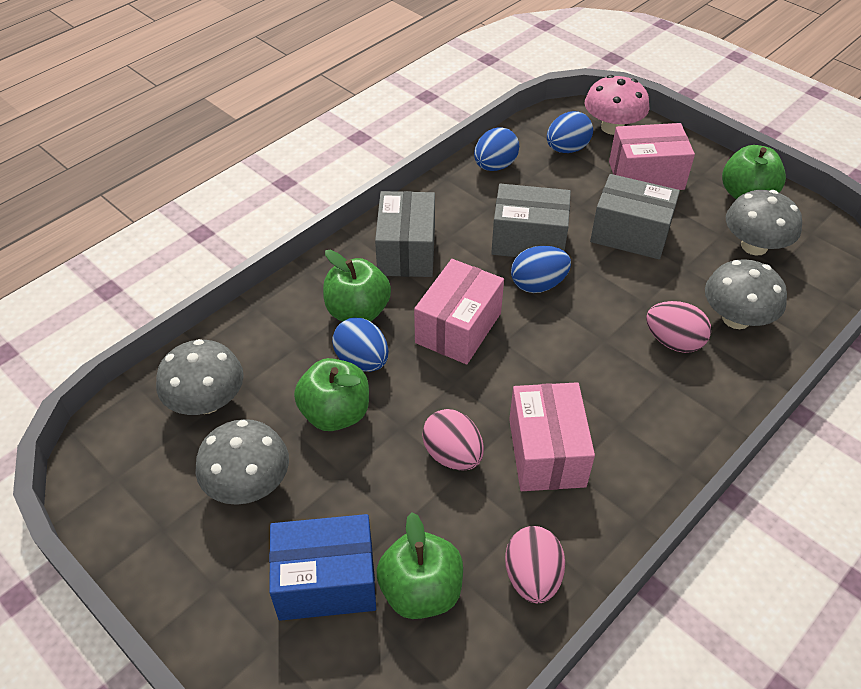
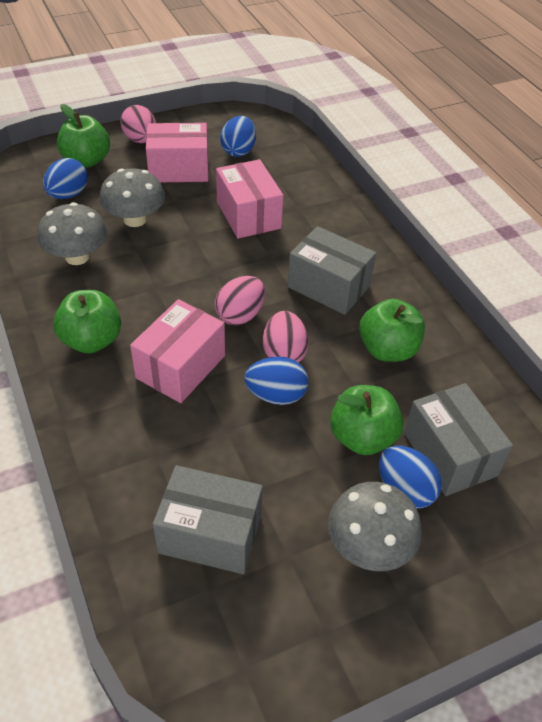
blue box: [269,514,376,621] = 1 -> none = 0
grey mushroom: [156,339,244,415] [195,419,289,505] [705,259,787,329] [726,190,802,256] = 4 -> [37,202,108,265] [99,168,165,227] [328,482,422,571] = 3
pink mushroom: [585,75,649,135] = 1 -> none = 0

